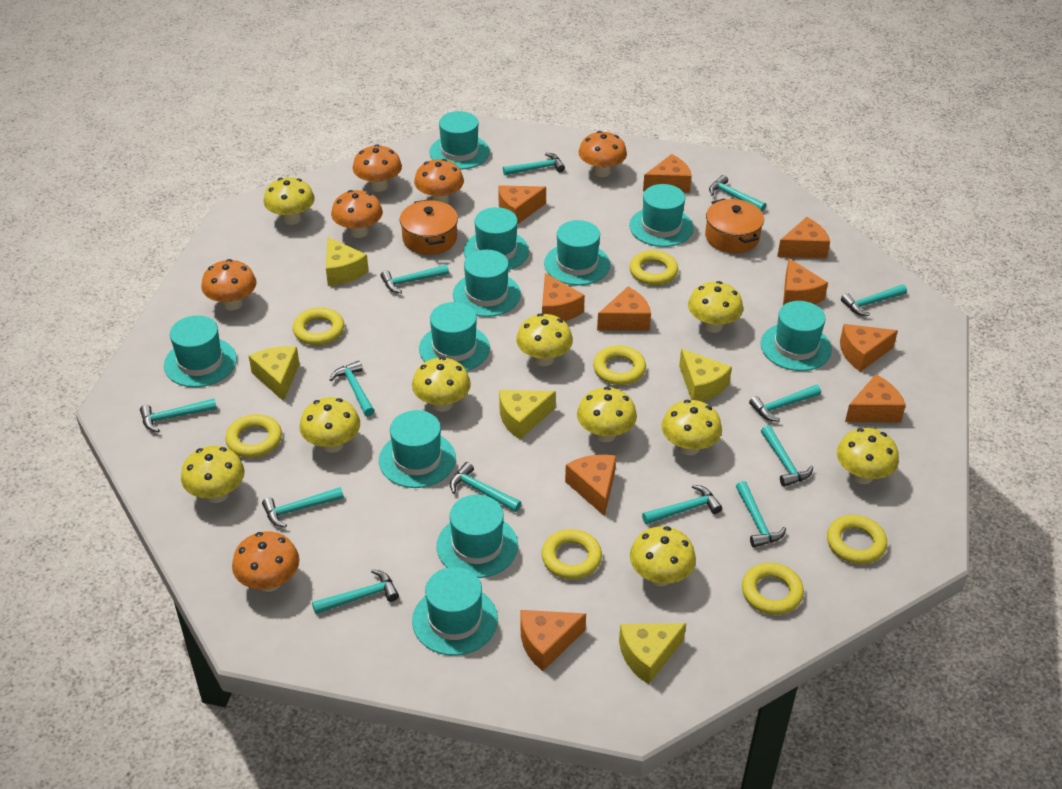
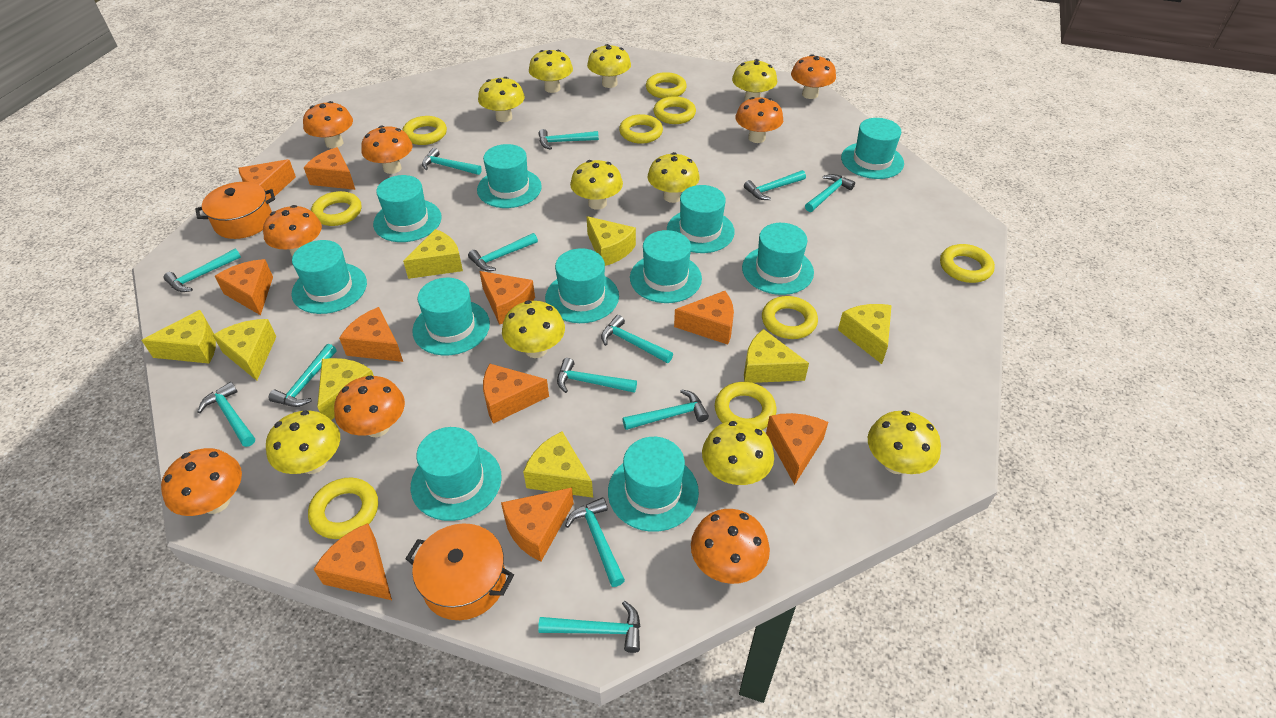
orange mushroom: [201,259,257,311] [232,532,299,592] [331,190,383,238] [353,145,402,192] [414,159,464,204] [578,131,627,177] = 6 -> [161,448,242,516] [263,205,322,256] [303,101,353,149] [334,375,405,437] [361,126,412,174] [691,509,770,584] [735,97,783,143] [791,54,836,99] = 8
yellow cheese: [249,346,299,401] [326,237,369,286] [499,390,556,439] [619,623,686,684] [679,349,732,402] = 5 -> [141,310,216,364] [213,319,276,381] [317,358,374,420] [403,229,463,279] [523,431,593,498] [586,216,636,266] [744,329,809,383] [838,304,892,364] = 8
yellow ring: [225,414,282,458] [293,307,344,345] [542,529,602,580] [593,345,646,385] [629,250,678,285] [742,563,804,615] [827,515,887,564] = 7 -> [308,478,378,539] [311,191,361,226] [403,116,447,145] [619,114,663,144] [646,72,687,98] [654,96,696,124] [715,382,777,430] [762,296,818,339] [940,244,995,283] = 9

